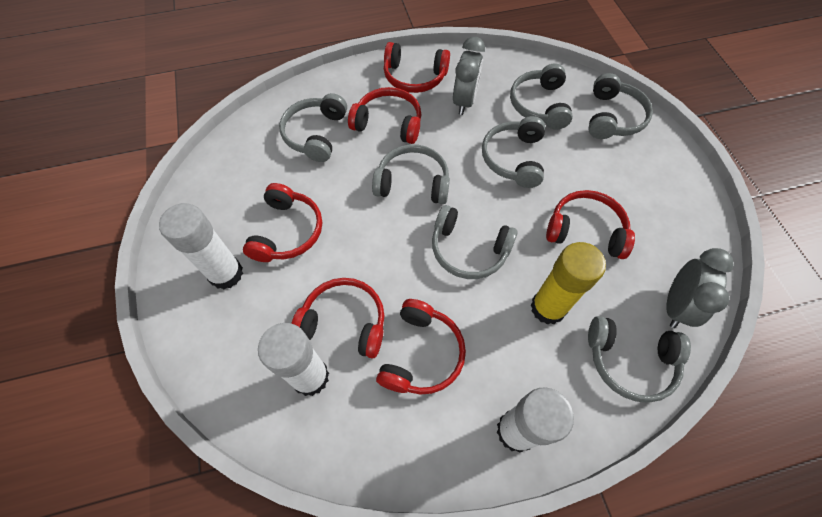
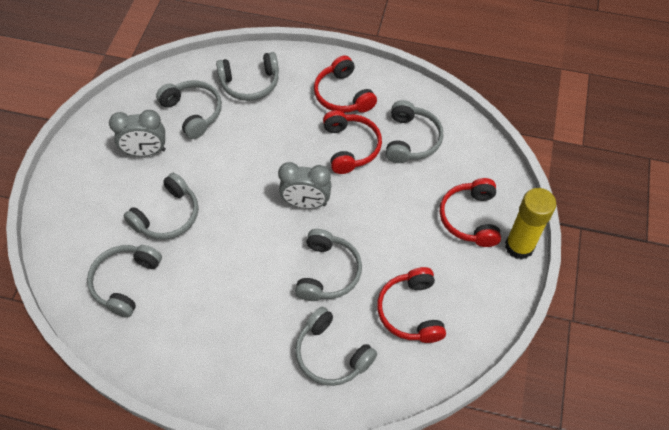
red headphones: [243,183,322,262] [291,278,384,358] [348,87,421,144] [376,299,466,395] [384,42,450,93] [546,190,635,259] = 6 -> [314,56,377,113] [323,110,382,174] [377,267,446,343] [440,178,501,247] = 4
white glue stick: [159,203,243,289] [258,323,329,396] [497,387,574,453] = 3 -> none = 0

